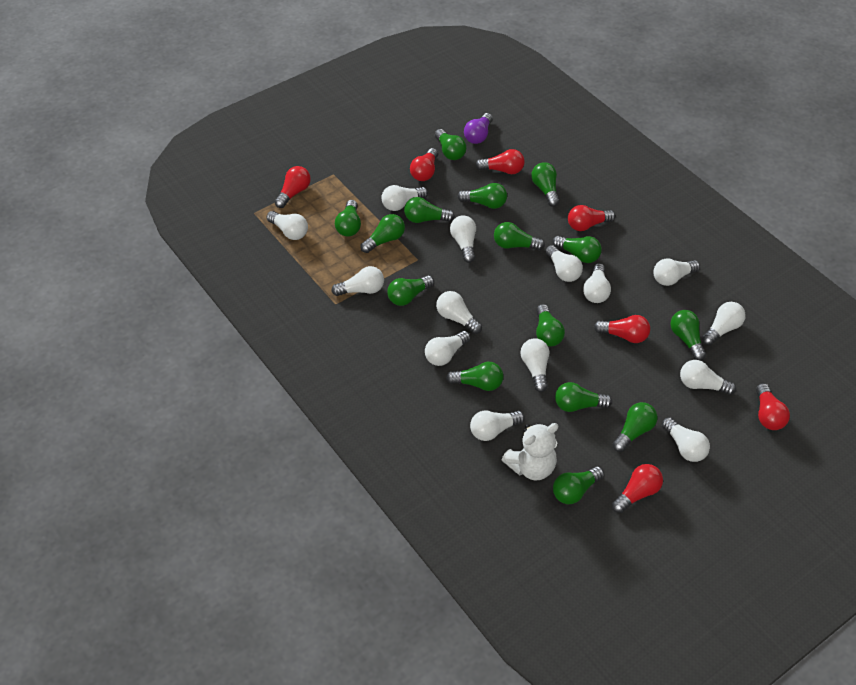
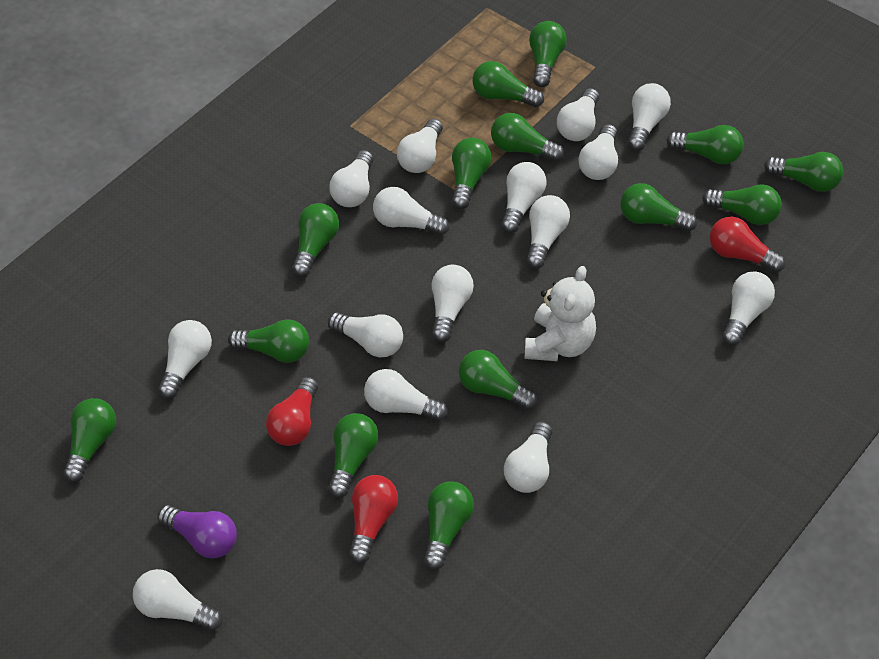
green light bulb: [335,200,361,236] [361,214,405,253] [387,276,434,306] [404,197,455,223] [435,129,467,160] [446,362,503,391] [457,183,507,209] [494,222,545,251] [531,162,559,207] [536,304,565,346] [553,236,602,263] [553,466,604,504] [555,382,612,412] [613,402,657,452] [670,310,706,361] = 15 -> [63,398,116,482] [228,319,309,363] [292,203,339,277] [328,413,379,498] [424,482,474,570] [452,138,492,209] [459,350,537,410] [473,61,544,107] [491,113,564,162] [529,21,567,87] [620,183,697,232] [666,125,744,164] [702,184,782,225] [764,152,843,192] = 14
red light bulb: [275,166,311,208] [410,148,438,181] [476,149,525,174] [568,205,615,231] [594,315,650,343] [612,464,663,513] [756,383,790,430] = 7 -> [266,377,318,446] [349,475,398,563] [710,217,785,273] = 3
white light bulb: [267,211,308,240] [331,266,384,296] [381,185,428,211] [425,331,471,366] [436,291,482,334] [450,215,476,263] [470,411,525,441] [520,338,549,392] [545,245,583,282] [583,263,611,303] [653,258,700,286] [662,417,710,462] [680,360,736,395] [702,302,746,346] = 14 -> [133,569,222,631] [158,320,212,399] [328,312,403,358] [329,150,373,207] [364,369,448,421] [373,187,449,235] [397,118,443,173] [432,265,474,342] [501,162,546,233] [504,421,552,493] [526,195,570,269] [557,88,599,141] [578,124,618,180] [628,83,671,151] [722,272,775,345] = 15

